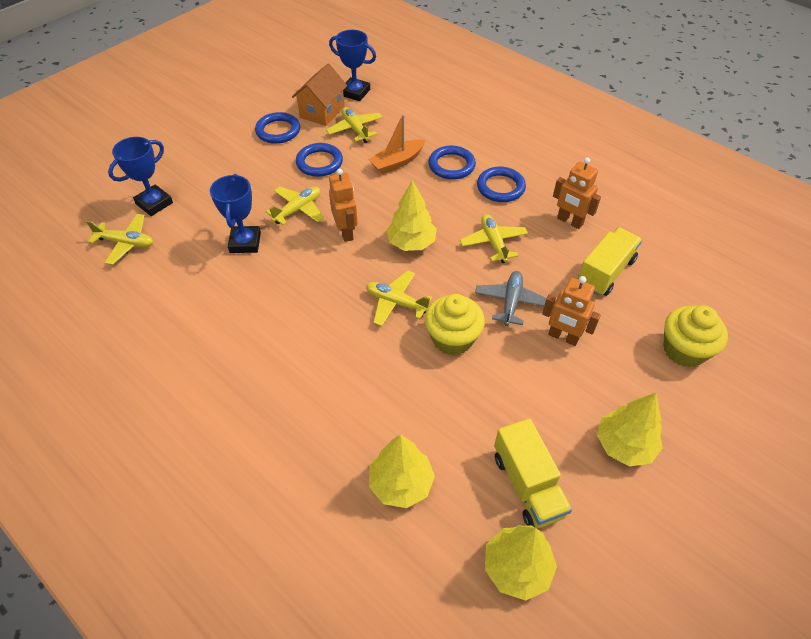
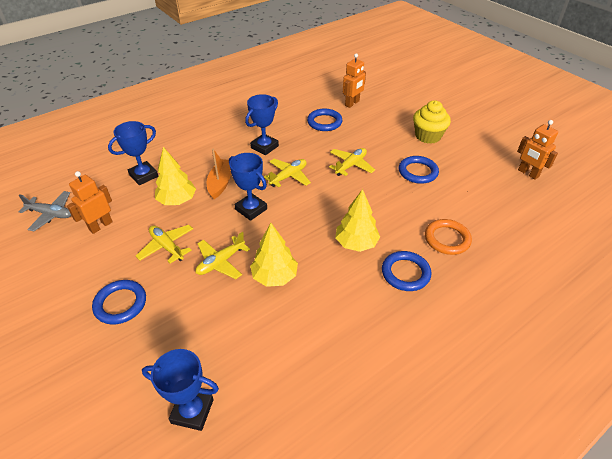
blue trophy: [108,137,173,216] [210,174,261,253] [329,30,376,101] = 3 -> [108,121,158,185] [142,349,219,431] [229,153,267,221] [245,94,279,155] = 4
orange house: [292,64,347,126] = 1 -> none = 0
orange ring: none = 0 -> [425,219,472,255] = 1
yellow cupcake: [425,294,485,355] [663,305,728,367] = 2 -> [413,100,451,144] = 1
yellow plane: [86,214,153,265] [266,186,324,225] [326,107,383,143] [366,270,433,326] [460,214,528,263] = 5 -> [136,225,193,264] [195,232,250,279] [264,159,311,187] [329,148,375,176] = 4
yellow tree: [369,434,435,508] [386,180,437,251] [485,525,557,601] [597,393,663,467] = 4 -> [155,147,196,205] [250,223,298,287] [335,189,380,252] = 3
yellow truck: [494,418,572,528] [578,227,642,296] = 2 -> none = 0

